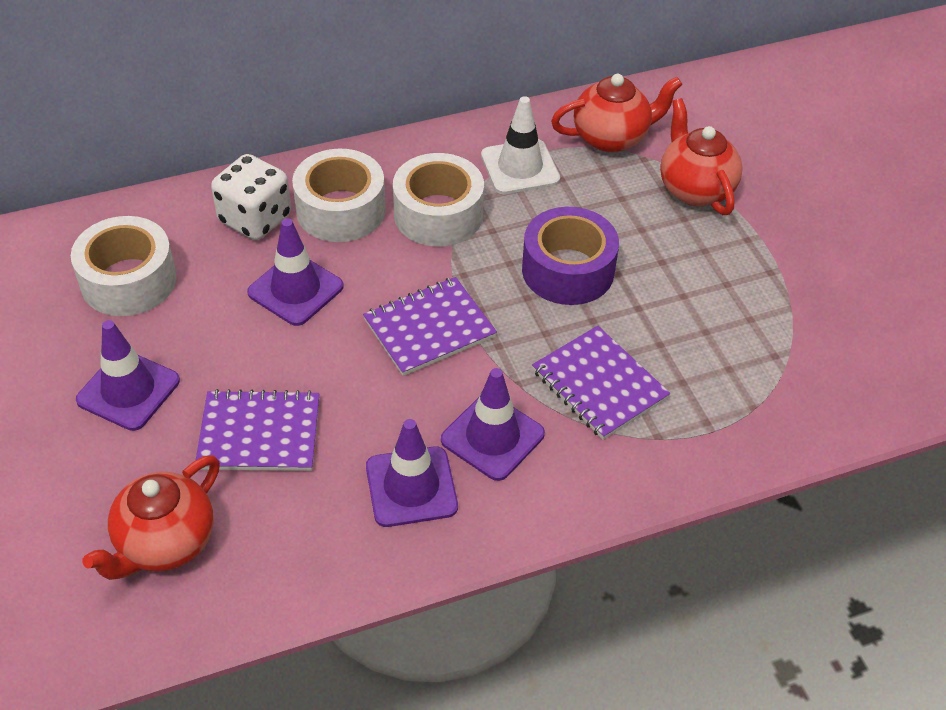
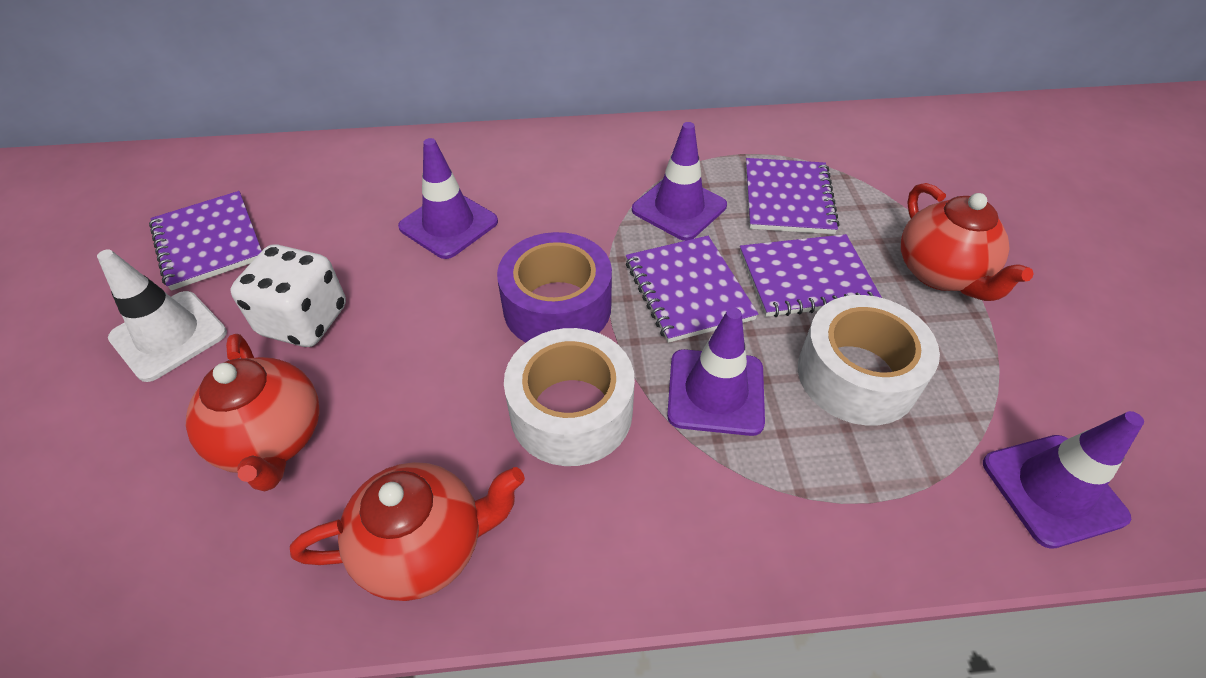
purple notebook: [195,389,319,471] [363,277,497,376] [532,326,670,440] = 3 -> [149,191,262,291] [626,236,758,343] [740,234,882,317] [746,158,839,234] = 4
white tape: [71,216,176,316] [292,149,386,242] [393,153,484,247] = 3 -> [504,328,635,466] [798,295,940,426] = 2

